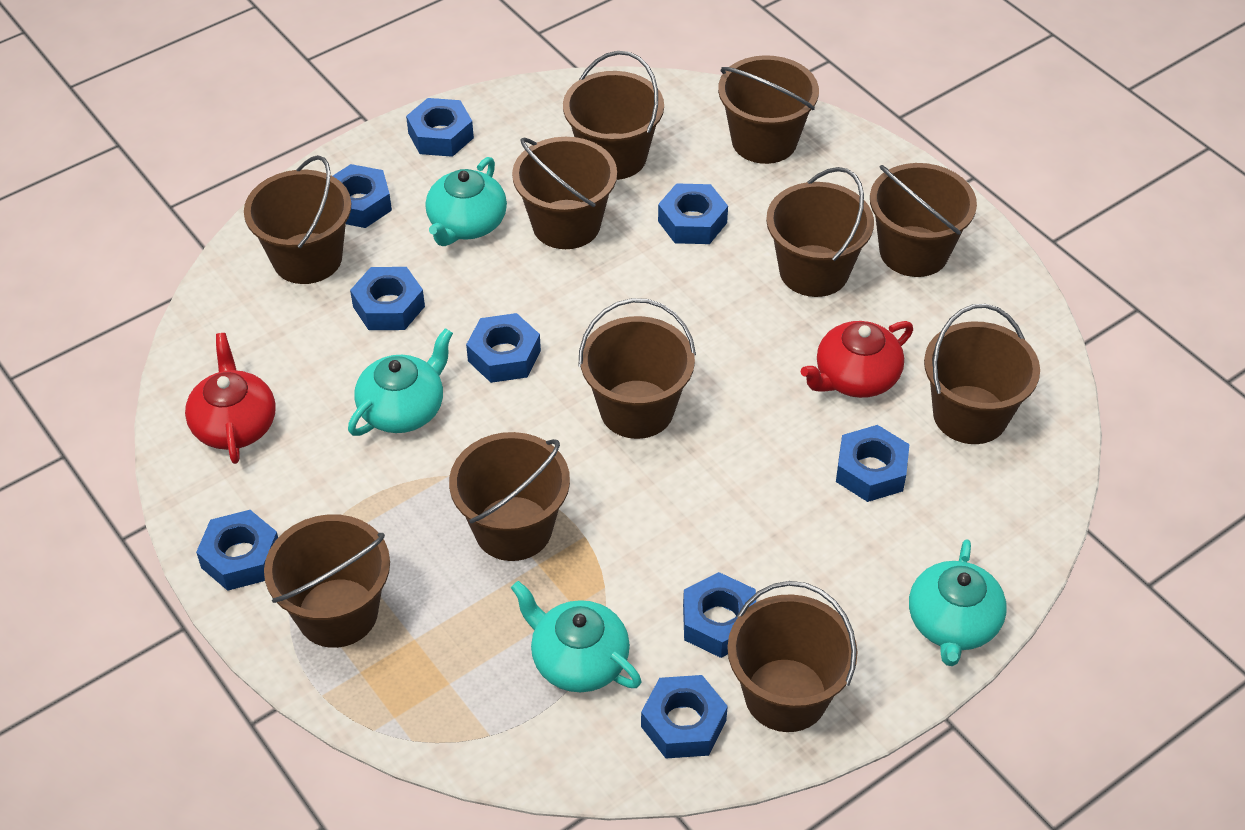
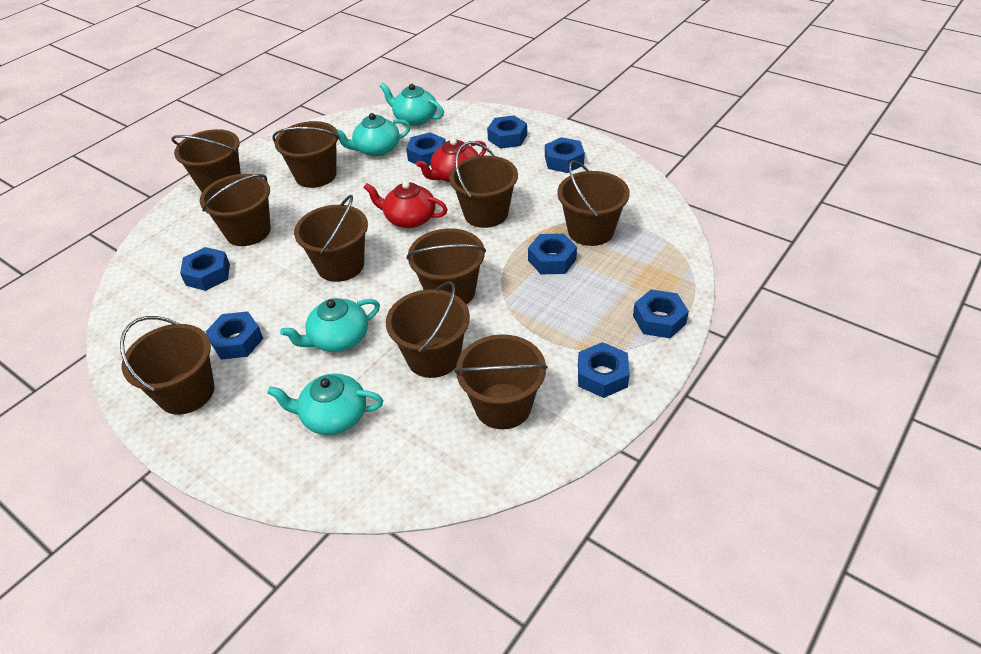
blue nut: [196,510,278,591] [333,164,392,228] [350,267,425,330] [406,98,474,157] [466,313,541,383] [641,675,728,758] [658,183,728,244] [683,572,756,658] [836,425,909,502] = 9 -> [180,247,230,291] [205,311,263,360] [406,132,446,166] [487,115,527,149] [528,233,577,274] [545,137,585,173] [578,342,630,398] [633,289,689,338] = 8
brown bucket: [244,155,351,284] [264,514,390,648] [449,432,570,561] [512,137,617,249] [563,51,664,180] [578,298,696,439] [718,55,819,164] [727,581,857,732] [766,167,874,297] [870,163,977,277] [924,304,1040,444] = 11 -> [120,316,214,415] [172,129,241,192] [200,174,271,246] [272,121,339,188] [294,195,368,282] [386,281,470,378] [406,228,486,305] [449,141,518,228] [455,334,548,429] [557,160,630,246] = 10

